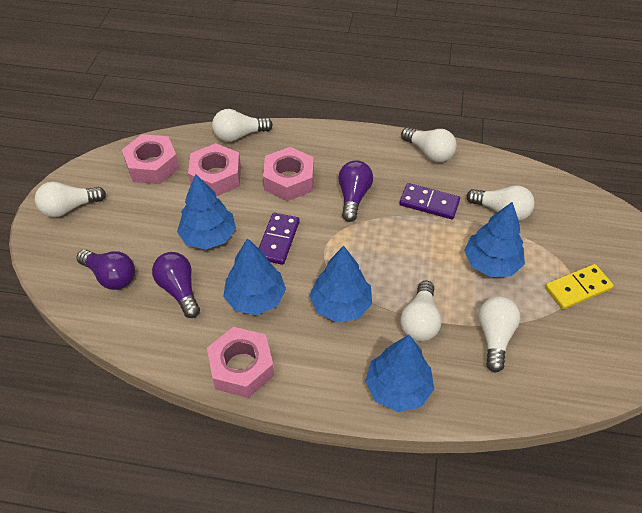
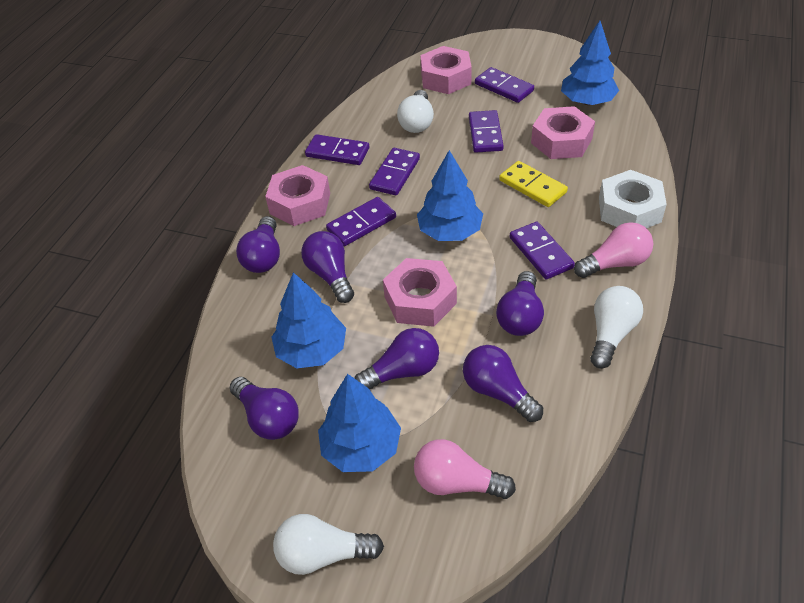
blue tree: [177,174,236,250] [223,238,286,315] [309,246,372,322] [365,335,434,412] [464,202,525,277] = 5 -> [272,272,346,368] [318,374,401,472] [417,150,483,241] [561,21,619,105] = 4
pink light bulb: none = 0 -> [414,439,516,499] [574,222,653,278] = 2
purple domino: [259,213,300,265] [400,183,460,219] = 2 -> [305,134,369,165] [326,197,396,246] [369,148,420,195] [469,110,504,153] [475,67,534,103] [510,222,575,279] = 6
purple light bulb: [77,249,135,290] [152,252,200,318] [338,160,373,222] = 3 -> [230,377,299,440] [236,216,280,273] [301,231,354,303] [355,328,439,389] [463,345,543,422] [496,271,544,336] = 6
white light bulb: [35,182,106,217] [212,109,273,142] [400,281,442,341] [401,127,457,162] [466,185,535,221] [478,296,520,372] = 6 -> [273,514,384,575] [397,90,434,133] [590,286,643,369] = 3
white nut: none = 0 -> [599,170,667,228] = 1

